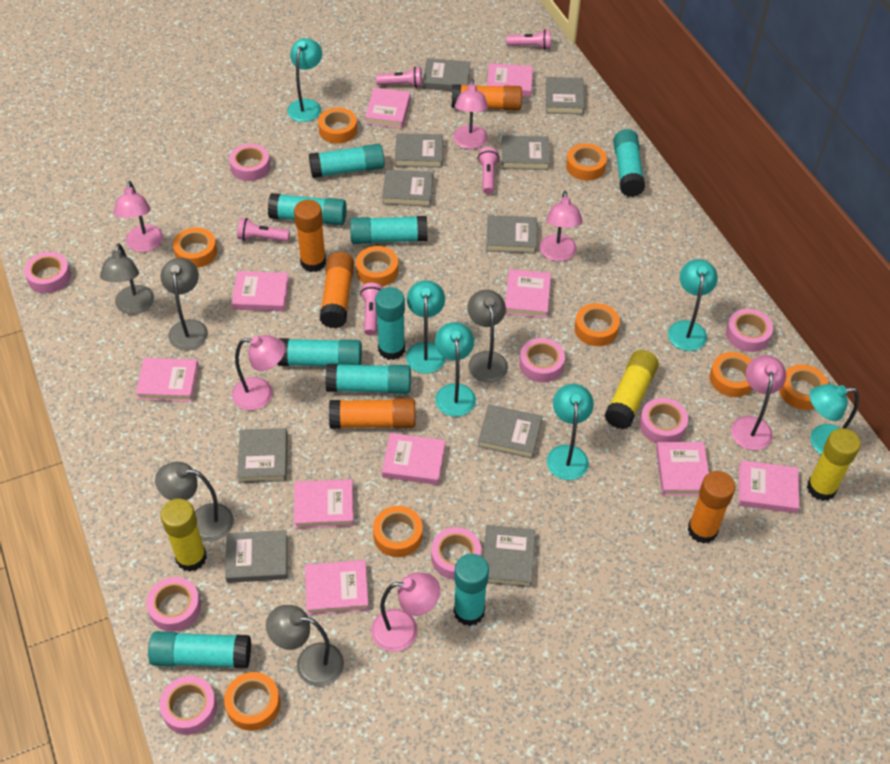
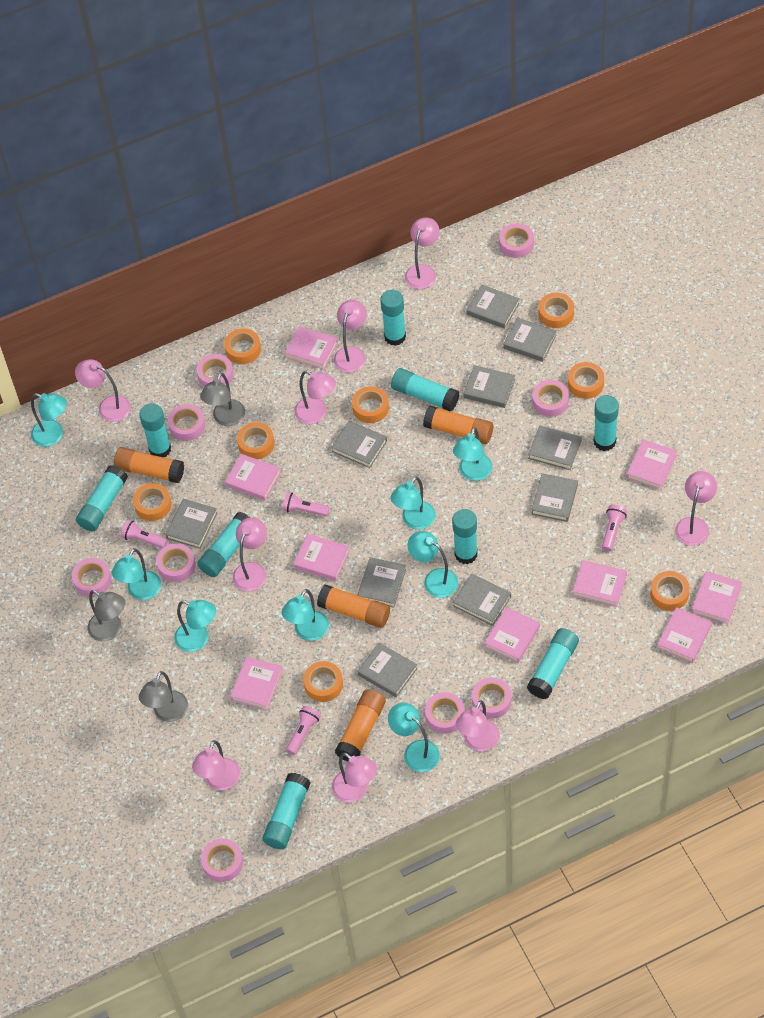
grey lamp: [100,243,154,315] [155,462,234,541] [160,258,208,350] [266,605,344,687] [467,290,508,383] = 5 -> [88,590,125,642] [139,671,188,722] [200,373,245,426] = 3
orange glue stick: [294,200,326,272] [320,252,354,328] [329,398,416,429] [452,84,522,111] [688,471,735,544] = 5 -> [114,447,184,483] [317,584,390,628] [335,689,386,762] [423,405,493,444] = 4
orange tape: [173,227,217,268] [224,672,281,731] [318,108,357,144] [356,246,398,286] [373,506,423,557] [566,143,607,181] [575,303,620,346] [710,352,752,397] [779,365,828,410] = 9 -> [133,483,172,521] [224,328,261,364] [237,422,274,459] [303,661,343,702] [352,386,389,423] [538,293,574,328] [568,362,604,399] [650,571,690,611] = 8
pink book: [136,358,199,402] [232,271,289,311] [294,479,354,529] [305,560,369,615] [365,88,411,129] [382,433,445,485] [487,63,533,97] [505,269,551,318] [656,442,709,496] [738,460,799,513] = 10 -> [225,454,281,501] [230,657,283,710] [285,326,338,369] [294,534,350,581] [485,607,540,663] [573,560,627,607] [626,439,677,490] [657,607,712,663] [691,571,742,624] = 9
pink flashlight: [237,218,290,242] [360,283,383,335] [376,67,422,88] [478,147,499,194] [506,29,551,50] = 5 -> [121,520,168,549] [282,492,329,516] [286,706,321,755] [602,505,627,551] = 4
pink lamp: [114,181,163,252] [232,335,285,410] [371,573,440,652] [453,79,488,149] [540,191,583,262] [731,355,786,450] = 6 -> [75,359,131,422] [192,740,240,790] [233,517,267,591] [294,370,336,424] [332,753,377,803] [334,300,367,373] [405,217,440,289] [455,700,500,751] [675,471,717,546] = 9
pink tape: [24,252,71,293] [146,577,201,632] [160,676,217,735] [229,144,270,181] [431,527,481,579] [519,338,565,383] [639,398,688,443] [726,309,773,352] = 8 -> [72,558,111,597] [156,543,196,582] [168,404,205,441] [197,354,234,387] [201,839,243,882] [425,692,465,734] [472,677,511,719] [499,223,534,258] [532,380,569,417] = 9
turquoise lamp: [287,38,322,122] [406,280,446,374] [435,322,476,417] [547,384,594,480] [668,259,718,351] [810,384,859,454] = 6 -> [31,393,67,447] [112,548,161,600] [174,600,216,652] [282,589,329,641] [388,702,440,772] [390,477,436,530] [407,531,458,598] [453,427,493,481] = 8
yellow glue stick: [160,498,207,571] [604,350,659,429] [807,428,860,501] = 3 -> none = 0

